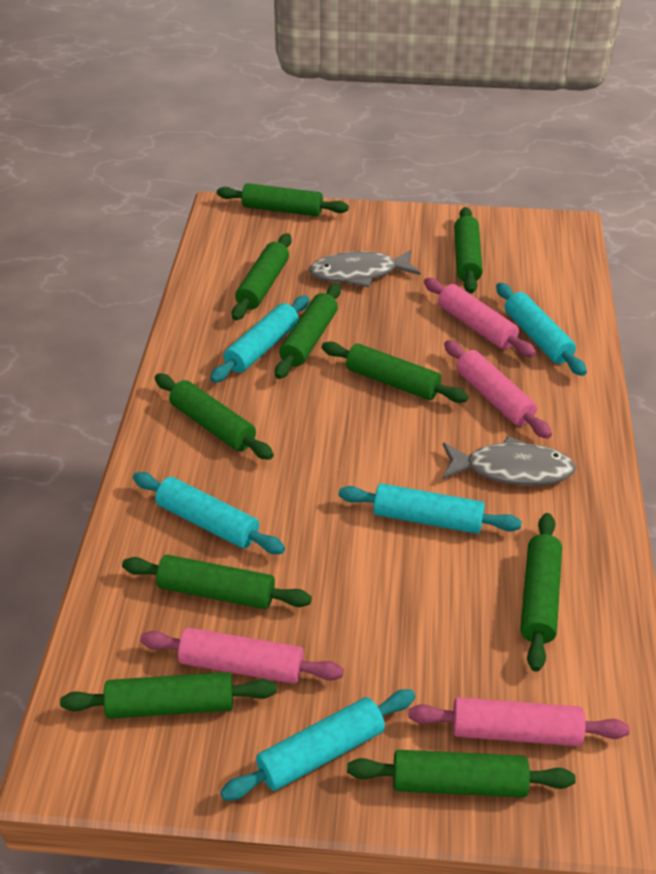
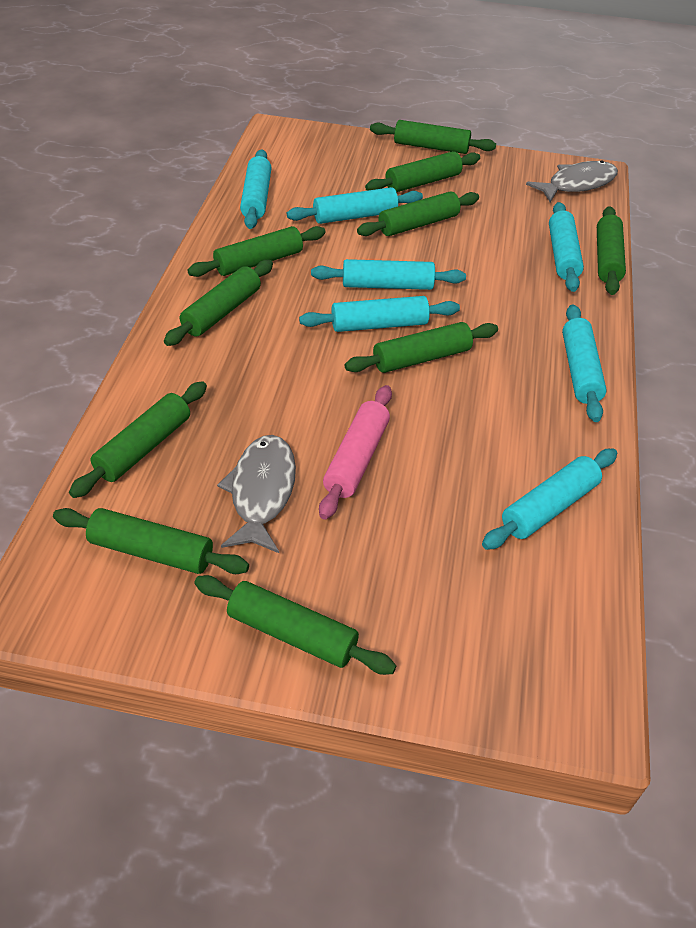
pink rolling pin: [140,628,344,684] [408,697,630,746] [424,278,536,357] [444,340,552,439] = 4 -> [319,385,392,520] = 1
turquoise rolling pin: [133,472,285,554] [210,295,309,383] [220,689,416,801] [338,483,522,534] [496,283,587,376] = 5 -> [240,150,271,229] [287,187,423,224] [299,296,460,332] [311,259,466,290] [482,449,618,550] [549,202,584,292] [562,304,607,422] = 7

